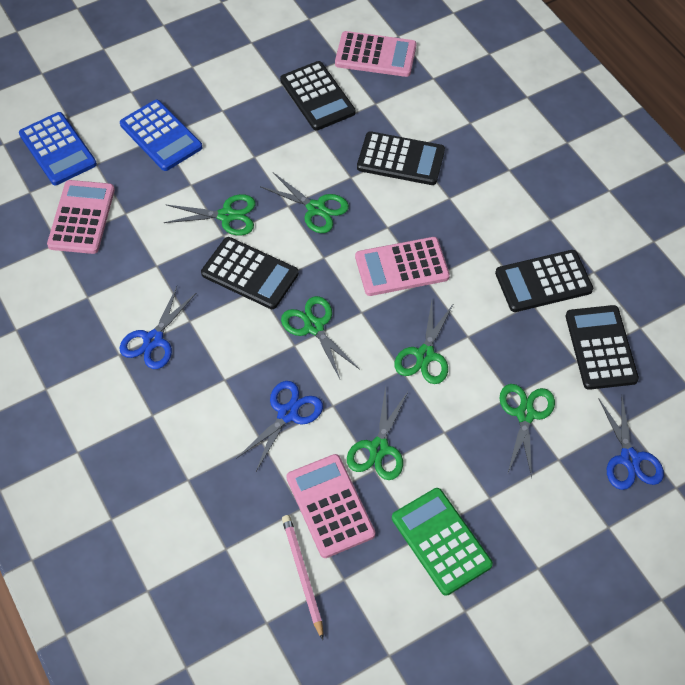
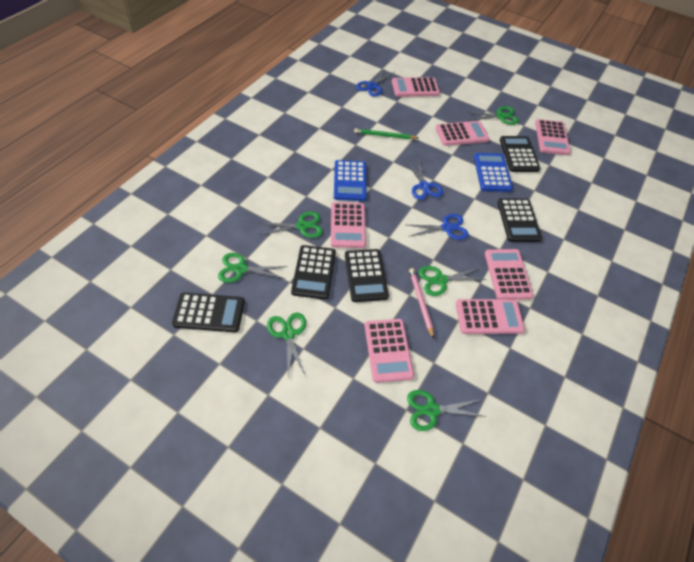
green calculator: [392,488,493,596] = 1 -> none = 0
green pencil: none = 0 -> [354,128,418,139] = 1
pink calculator: [47,180,115,254] [286,454,375,558] [335,31,417,77] [355,237,450,296] = 4 -> [331,202,366,248] [364,319,414,383] [392,77,440,97] [436,121,490,146] [456,299,525,334] [485,249,534,300] [535,119,571,155] = 7

